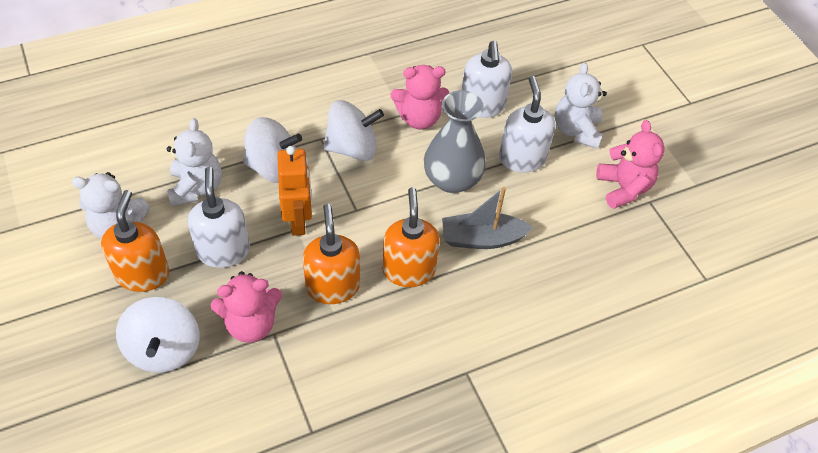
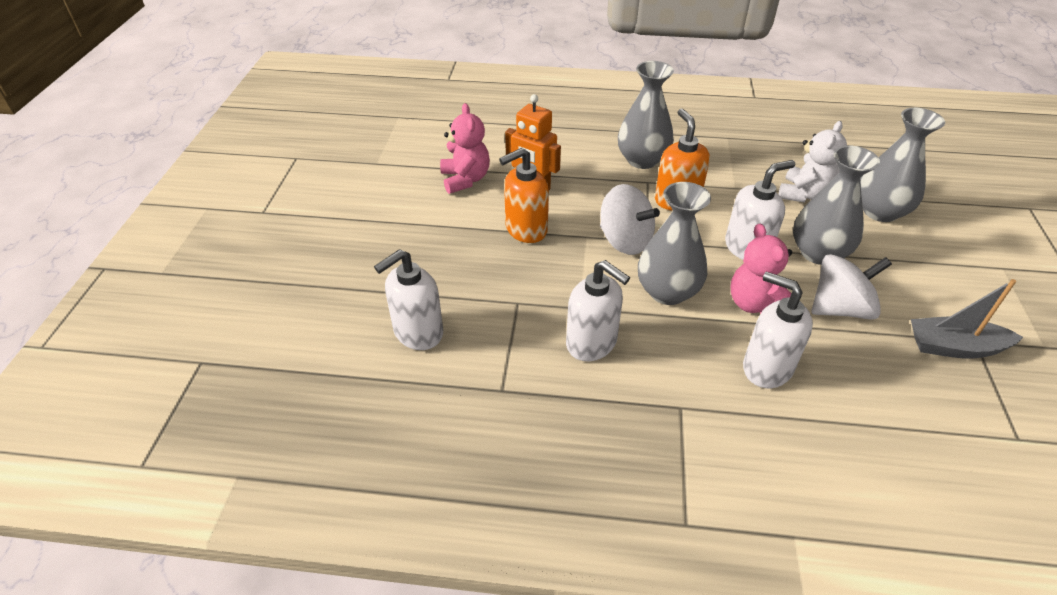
grey vase: [424,90,486,193] = 1 -> [618,61,674,169] [638,182,711,305] [793,146,880,265] [860,108,945,222] = 4
orange soap dispenser: [101,190,169,292] [303,204,360,304] [383,187,440,287] = 3 -> [499,148,549,243] [655,109,710,211] = 2
pink teddy bear: [211,271,282,343] [391,65,449,129] [596,120,665,209] = 3 -> [440,103,490,194] [730,224,792,314] = 2
white soap dispenser: [188,167,250,268] [461,41,512,118] [499,76,555,173] = 3 -> [374,249,443,350] [566,260,630,361] [725,160,795,260] [743,272,813,388] = 4
white spinning top: [116,297,200,373] [243,117,302,183] [323,100,384,161] = 3 -> [600,184,660,255] [811,254,892,320] = 2
white teddy bear: [72,172,150,239] [167,118,222,206] [555,62,607,149] = 3 -> [778,121,847,202] = 1

